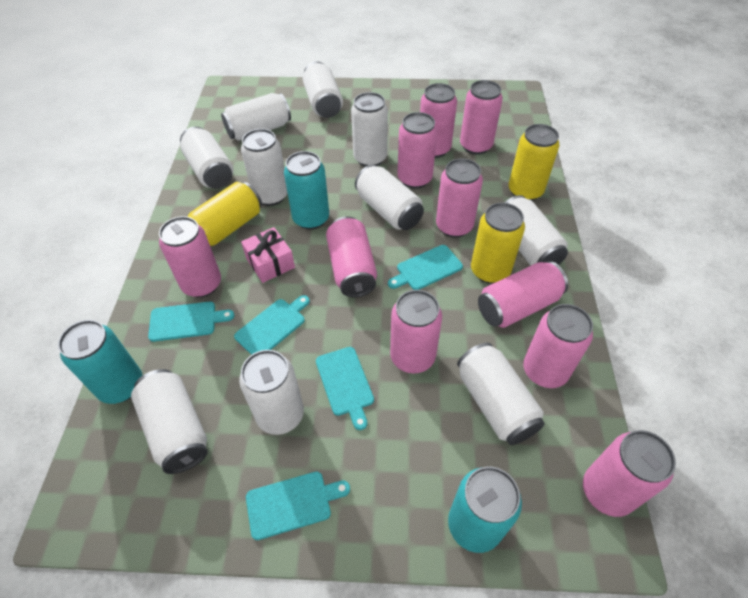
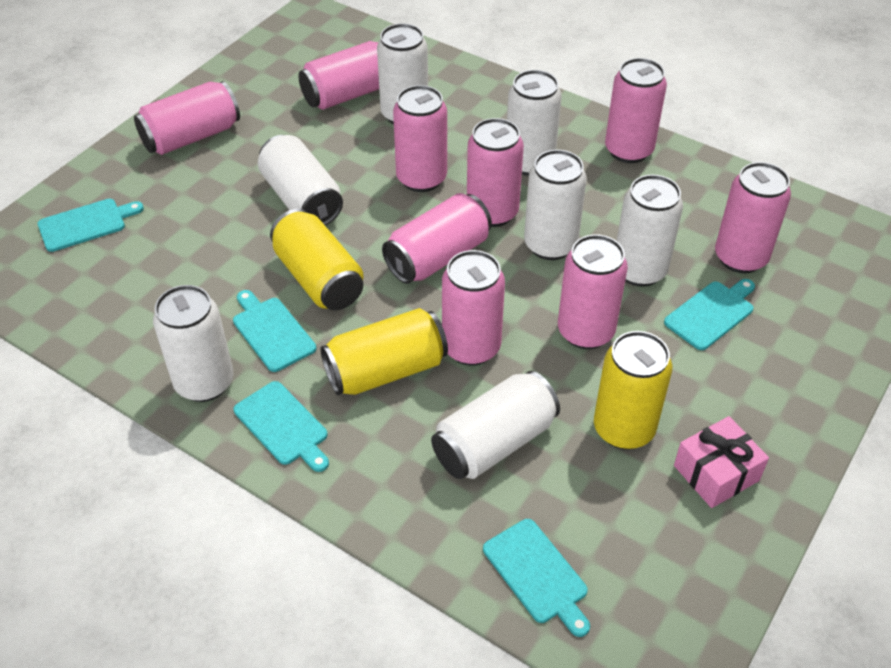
pink can: [159,216,221,297] [326,216,377,297] [390,290,442,373] [398,112,437,189] [420,83,457,158] [436,158,483,238] [460,80,503,155] [478,261,568,328] [523,304,593,388] [583,430,676,517] = 10 -> [134,81,240,155] [299,41,379,110] [382,193,492,284] [393,85,447,192] [442,250,505,366] [467,118,524,227] [558,235,628,349] [605,58,667,163] [715,162,791,273] = 9
turquoise can: [58,320,142,404] [284,151,329,230] [448,467,522,553] = 3 -> none = 0
white can: [131,369,208,474] [180,127,233,189] [221,93,291,141] [239,350,304,435] [241,129,287,206] [303,61,343,118] [351,92,388,167] [355,164,424,230] [457,343,545,445] [504,195,568,266] = 10 -> [153,285,233,402] [258,135,343,225] [377,23,428,124] [431,371,560,479] [507,70,562,176] [524,150,587,260] [617,174,683,287] = 7

